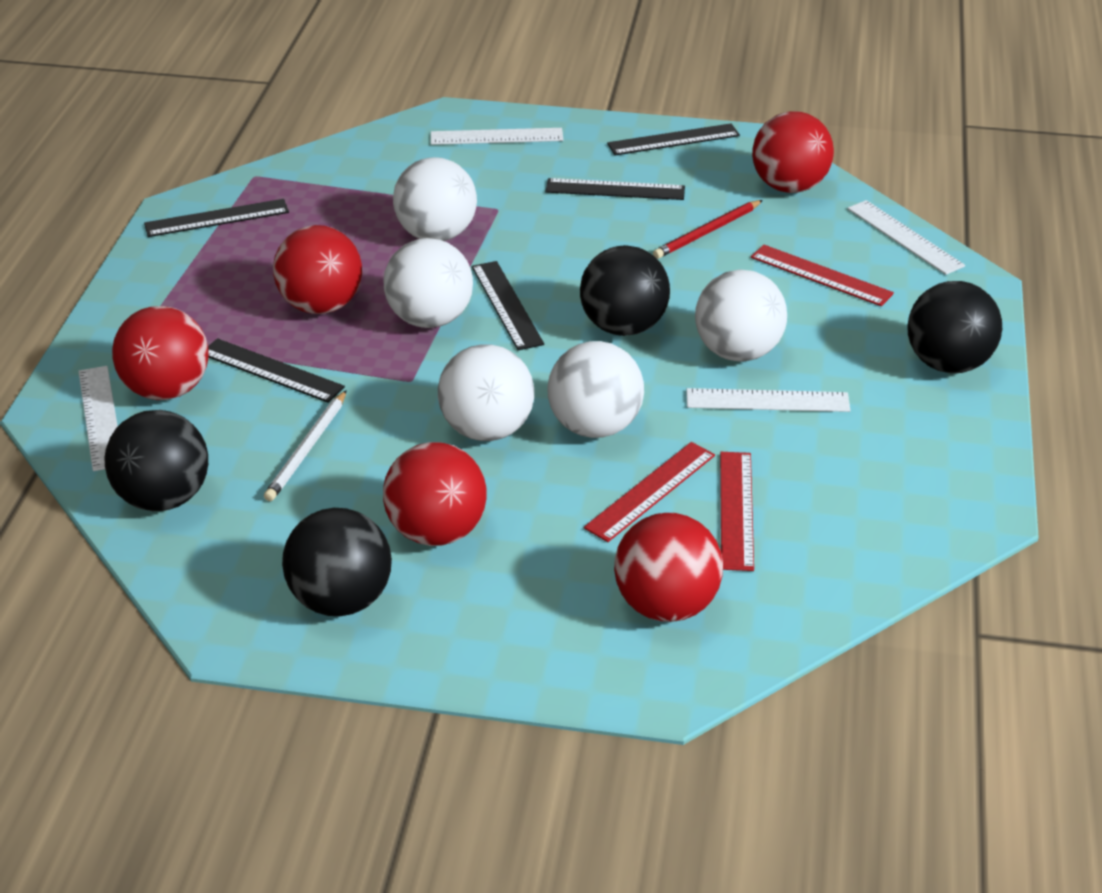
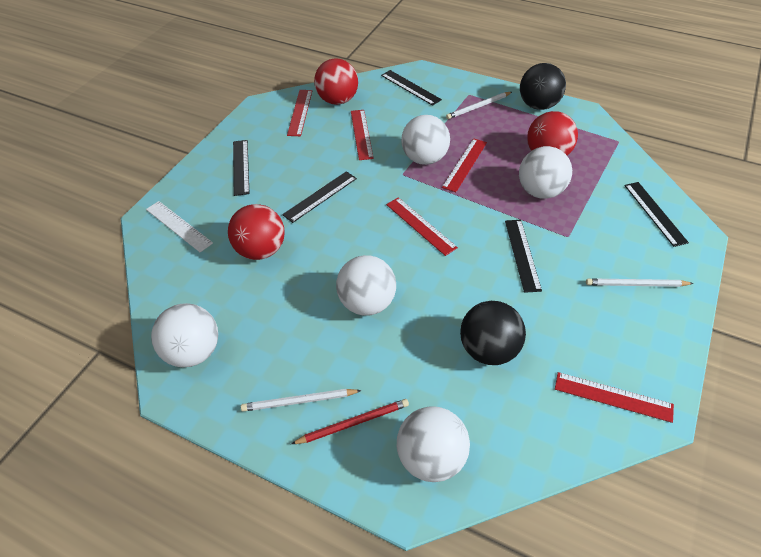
black ball: [105,410,208,511] [282,508,392,616] [580,245,670,336] [907,281,1002,373] = 4 -> [460,301,526,365] [520,63,566,110] = 2
red ball: [112,306,208,400] [273,225,362,314] [383,442,487,546] [614,513,723,622] [752,111,834,193] = 5 -> [228,204,285,260] [314,58,358,105] [527,111,578,156] = 3
red ruler: [584,442,715,542] [720,452,754,571] [751,245,894,306] = 3 -> [287,90,312,136] [351,110,374,160] [386,197,458,256] [442,138,487,192] [555,372,674,423] = 5
white pencil: [264,390,347,501] = 1 -> [241,389,362,412] [446,92,512,119] [586,278,694,287] = 3
white ruler: [78,366,118,471] [431,128,563,145] [686,388,850,412] [847,200,965,275] = 4 -> [146,201,213,252] = 1

